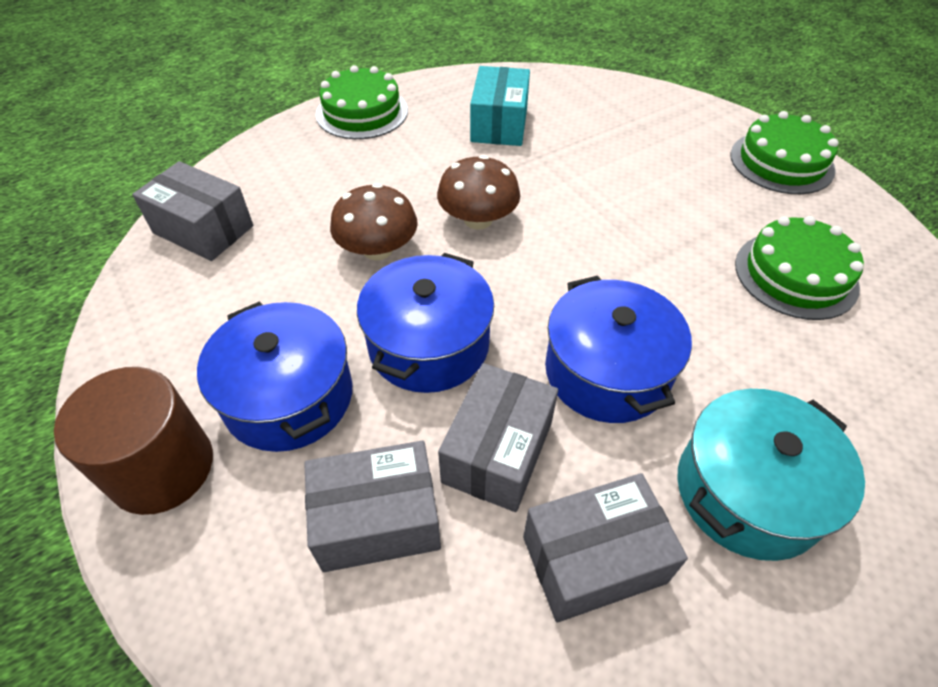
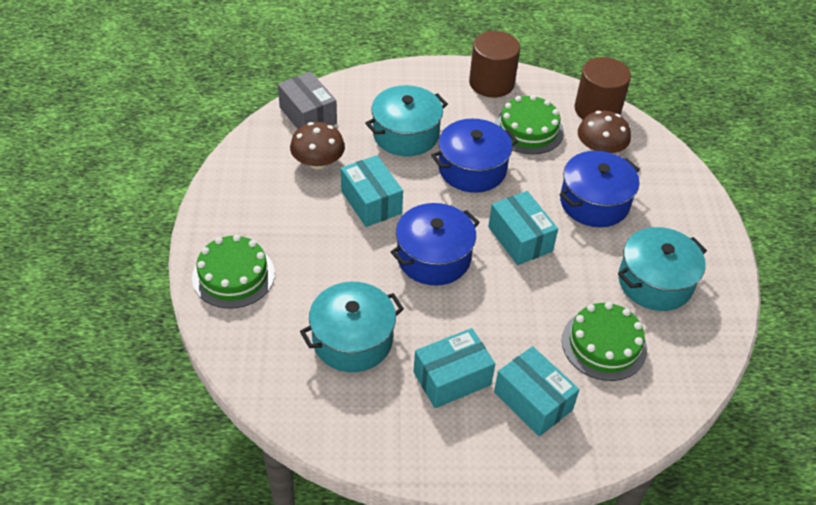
brown cylinder: [54,367,213,515] = 1 -> [469,31,520,98] [574,57,631,120] = 2
grey box: [132,161,253,261] [304,441,441,572] [438,363,558,512] [523,473,688,622] = 4 -> [278,72,337,129] = 1
turquoise box: [470,66,530,146] = 1 -> [341,155,403,227] [413,328,495,408] [488,191,558,265] [494,346,580,436] = 4
turquoise pot: [677,389,865,561] = 1 -> [300,282,404,372] [365,85,448,156] [618,227,707,311] = 3

